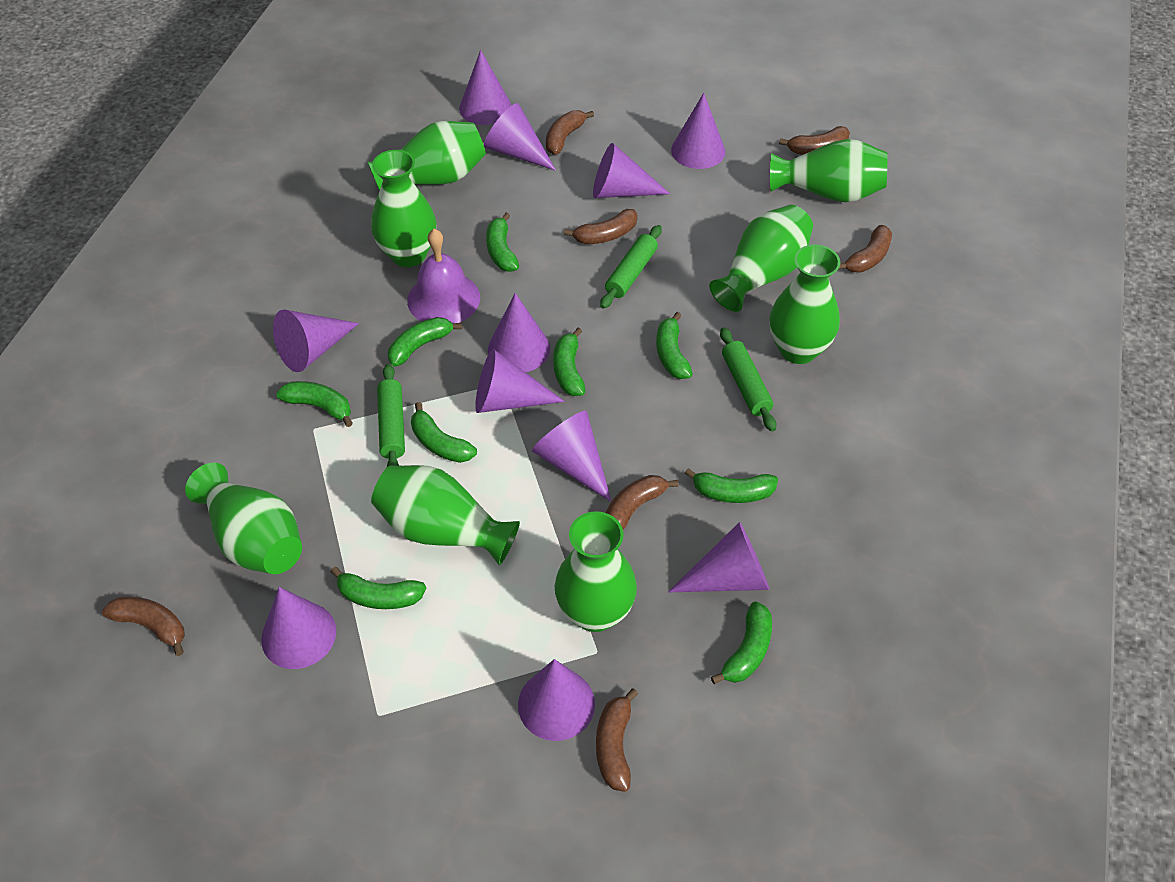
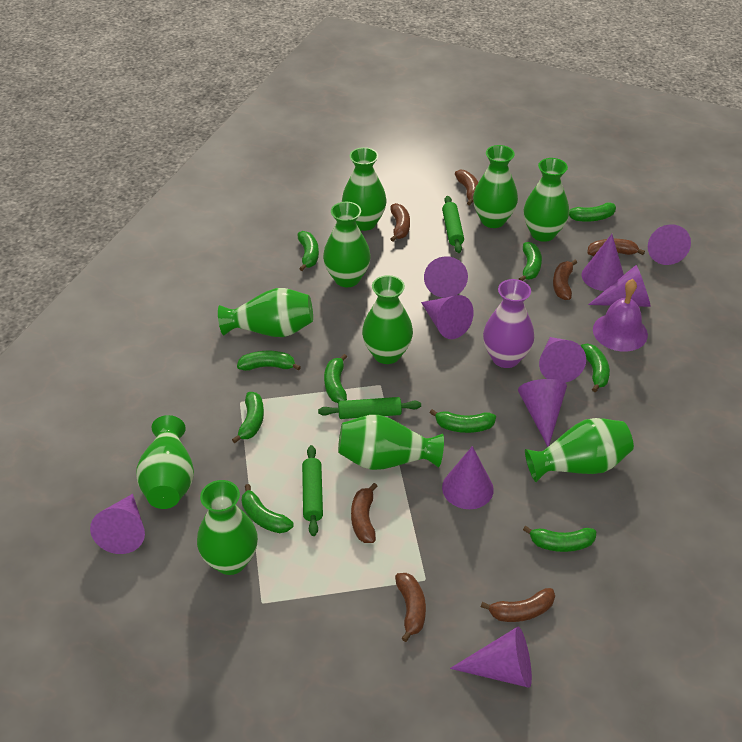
green banana: [276,381,353,427] [331,567,426,609] [388,317,462,366] [411,402,477,463] [486,213,519,272] [553,328,586,396] [656,312,693,379] [685,468,778,503] [711,602,772,684] = 9 -> [232,392,264,443] [237,351,301,371] [242,484,294,533] [297,231,319,271] [324,354,347,403] [429,409,496,433] [519,242,542,281] [523,526,596,552] [569,202,616,222] [581,344,610,392] = 10
green vase: [185,463,302,574] [368,121,486,191] [371,150,436,267] [371,465,520,565] [555,511,637,632] [709,205,813,312] [769,245,840,364] [770,139,887,202] = 8 -> [136,415,194,509] [197,480,258,575] [218,288,313,337] [323,202,371,287] [338,415,444,470] [342,147,387,231] [362,275,413,364] [473,145,518,228] [524,158,569,242] [525,418,634,482] = 10
purple cone: [261,587,336,669] [273,309,359,372] [459,50,511,125] [475,349,565,413] [484,103,556,171] [488,293,550,372] [518,659,595,741] [532,411,611,502] [593,143,670,198] [668,522,769,592] [671,93,725,169] = 11 -> [90,494,145,554] [421,295,474,339] [424,256,468,298] [442,446,494,509] [450,627,532,688] [518,379,567,447] [539,337,586,383] [582,234,624,291] [588,265,651,307] [648,224,691,265] = 10
purple vase: none = 0 -> [483,279,534,368] = 1

